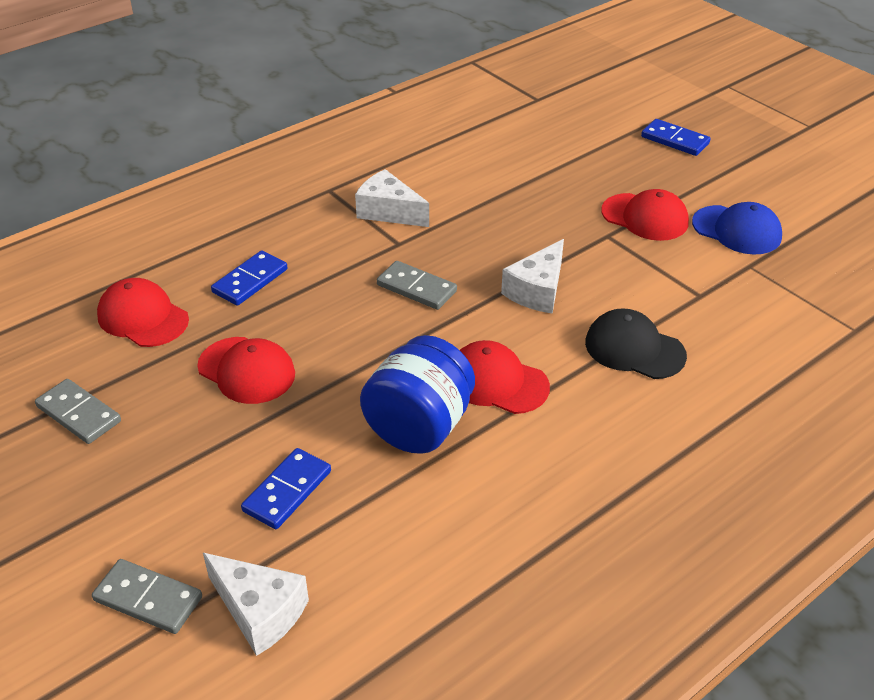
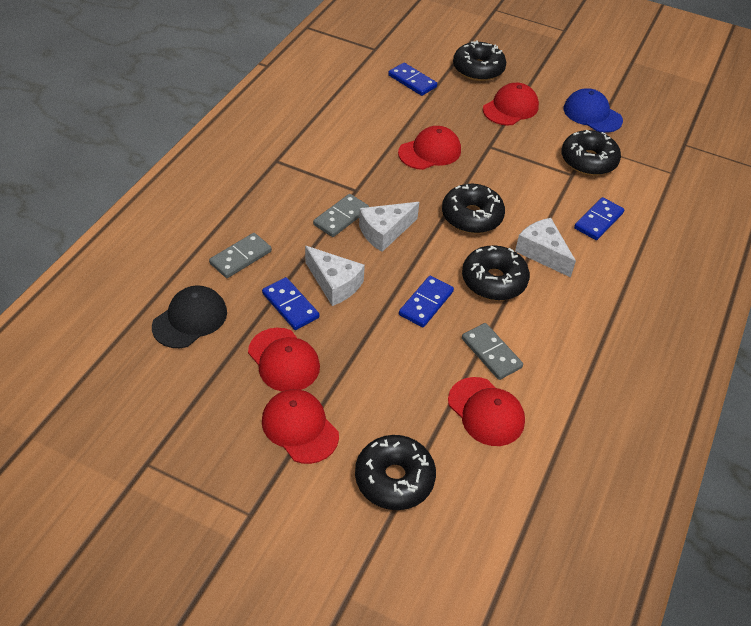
black donut: none = 0 -> [355,435,436,510] [442,184,505,233] [453,40,506,81] [462,245,530,301] [561,130,621,176] = 5
blue domino: [211,250,288,306] [241,448,331,529] [641,119,711,156] = 3 -> [262,277,319,330] [388,63,437,96] [399,276,454,327] [574,197,624,240] = 4
blue jar: [360,335,475,454] = 1 -> none = 0
red cap: [97,278,189,347] [197,337,295,404] [460,340,550,414] [601,189,689,241] = 4 -> [248,328,320,392] [262,389,339,464] [398,126,461,170] [448,377,525,446] [483,83,539,125] = 5

